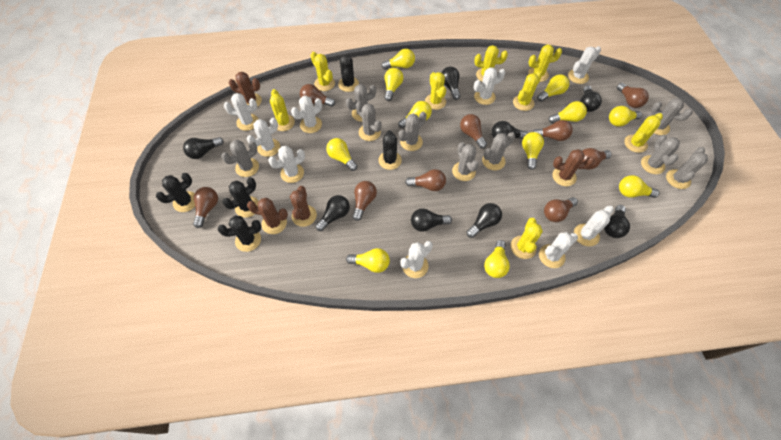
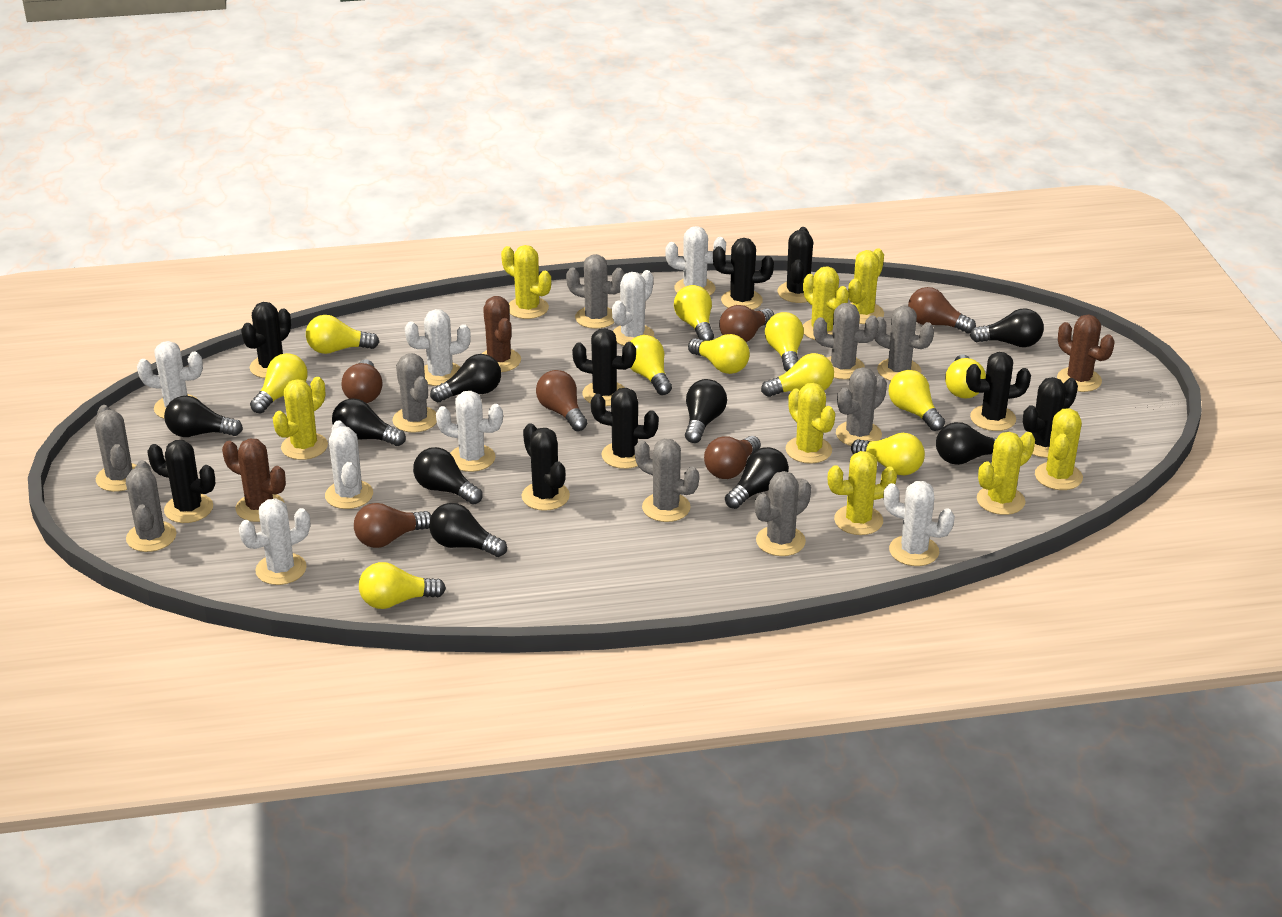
black cactus: [156,173,195,212] [218,215,261,252] [222,178,259,218] [338,54,359,92] [378,130,402,170] = 5 -> [147,440,215,523] [241,302,291,378] [522,423,570,511] [572,328,636,406] [591,388,659,469] [713,238,774,310] [777,227,813,303] [966,352,1031,431] [1023,377,1078,458] = 9
black light bulb: [183,137,224,159] [316,195,350,231] [411,208,452,232] [441,67,460,100] [467,203,502,238] [492,121,528,139] [580,85,602,112] [604,205,630,238] = 8 -> [164,396,243,437] [332,398,406,446] [413,447,483,505] [429,503,507,557] [430,354,501,402] [685,379,727,443] [725,447,789,509] [936,422,997,465] [970,308,1044,347] = 9
brown cactus: [229,72,262,107] [247,198,288,234] [290,186,317,227] [552,149,595,186] = 4 -> [222,438,286,522] [482,296,521,372] [1057,315,1115,392] = 3
brown light bulb: [193,187,218,228] [300,84,335,107] [353,181,377,221] [405,169,446,191] [460,114,487,149] [533,120,573,141] [544,197,578,222] [583,148,612,170] [617,83,649,108] = 9 -> [342,359,383,403] [354,503,431,548] [536,370,587,431] [704,436,761,479] [719,305,774,342] [908,287,976,333] = 6
white cactus: [224,93,259,131] [247,118,280,157] [268,146,305,183] [291,96,322,133] [400,241,433,278] [474,67,505,105] [539,232,578,268] [568,46,601,84] [574,206,614,246] = 9 -> [137,341,203,419] [239,498,310,585] [325,420,373,509] [405,309,471,386] [436,391,503,472] [612,270,654,346] [665,226,726,296] [883,481,955,566] = 8

